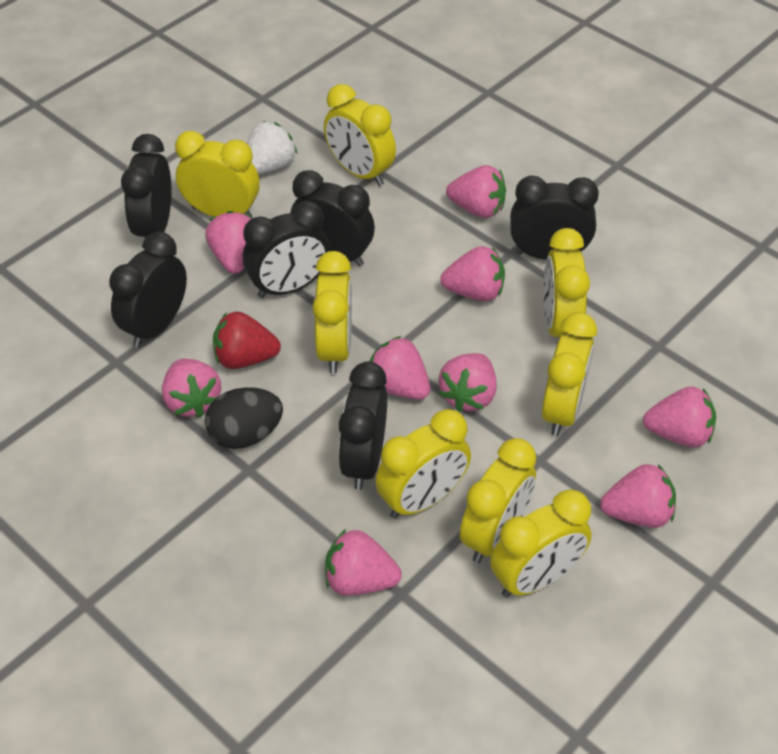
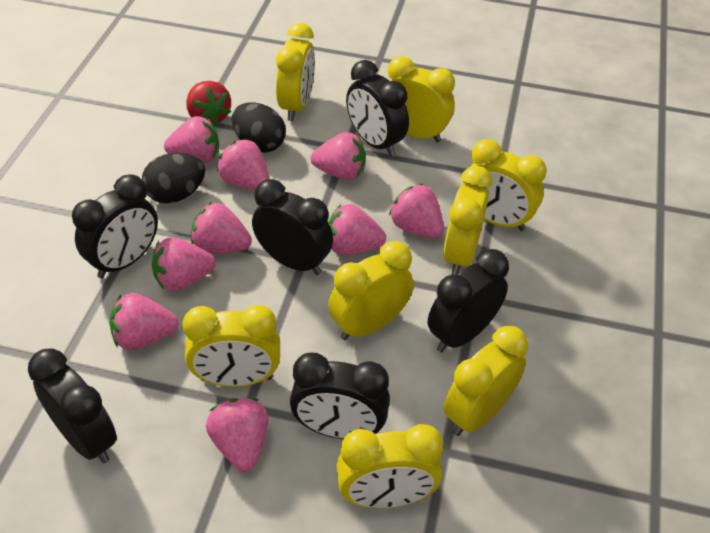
black egg: [205,387,283,449] = 1 -> [142,153,205,204] [232,102,286,153] = 2
white strawberry: [247,121,297,174] = 1 -> none = 0

